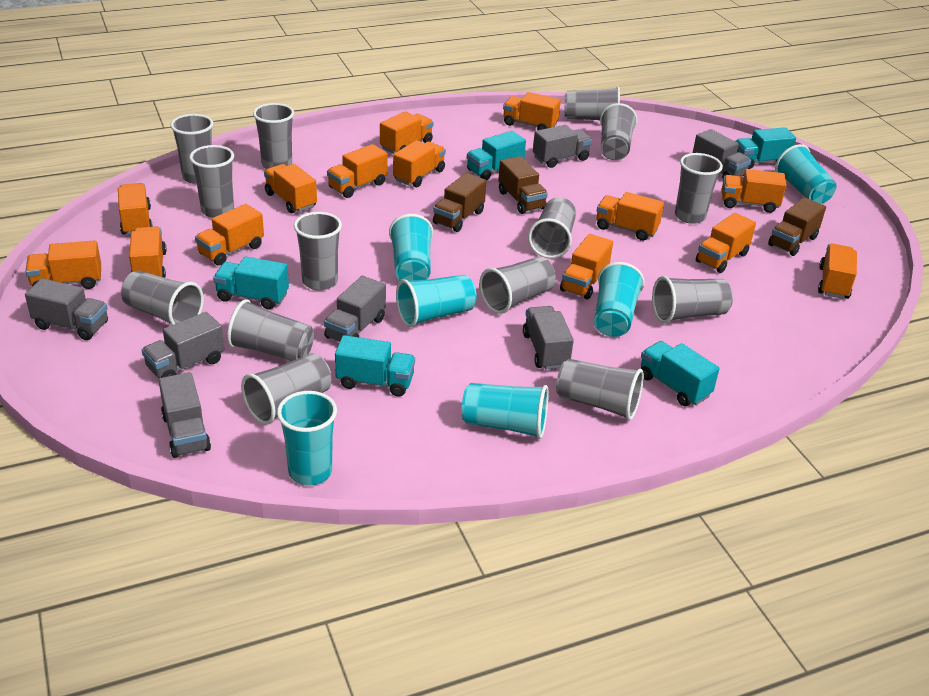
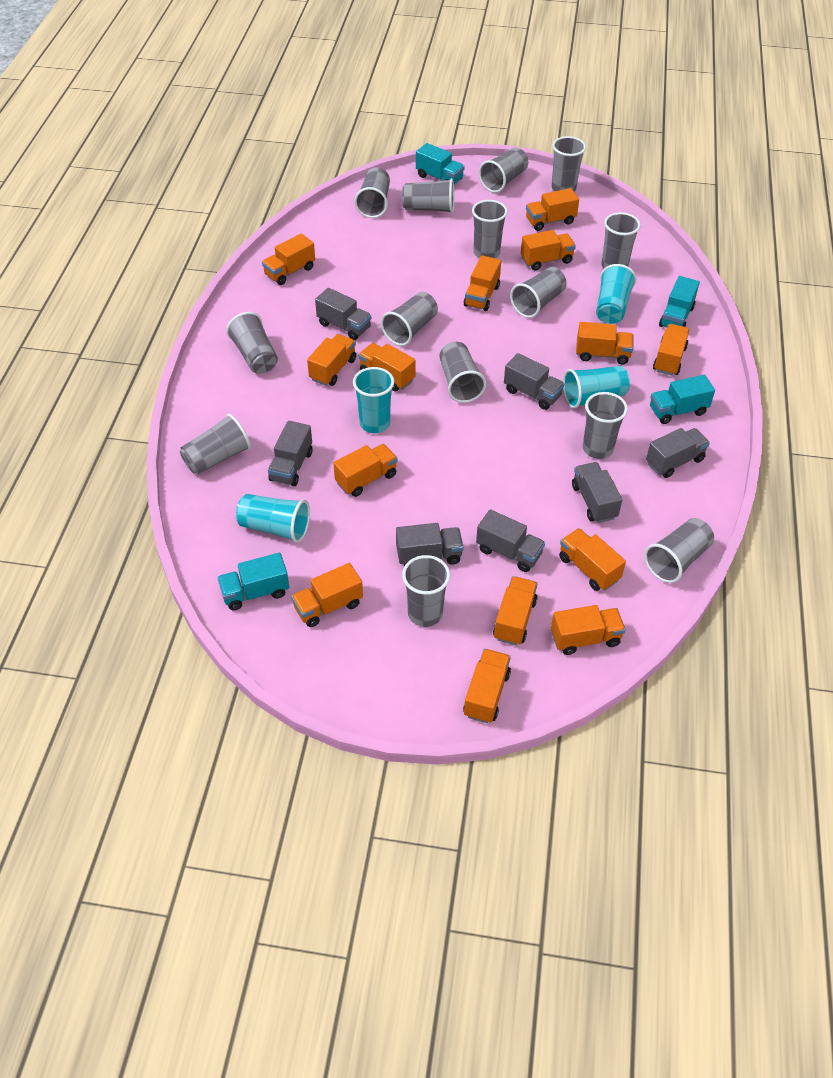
brown truck: [433,173,487,232] [498,156,548,214] [768,197,826,256] = 3 -> none = 0
turquoise cup: [277,391,337,485] [389,214,433,281] [396,275,477,327] [461,383,549,439] [594,262,645,337] [775,144,836,204] = 6 -> [236,494,310,543] [353,367,394,433] [563,366,630,409] [596,264,637,324] = 4
turquoise truck: [213,256,289,309] [335,335,415,396] [467,131,526,181] [640,341,720,406] [735,127,796,169] = 5 -> [217,553,289,610] [416,143,465,184] [650,375,715,424] [659,276,700,328] = 4

